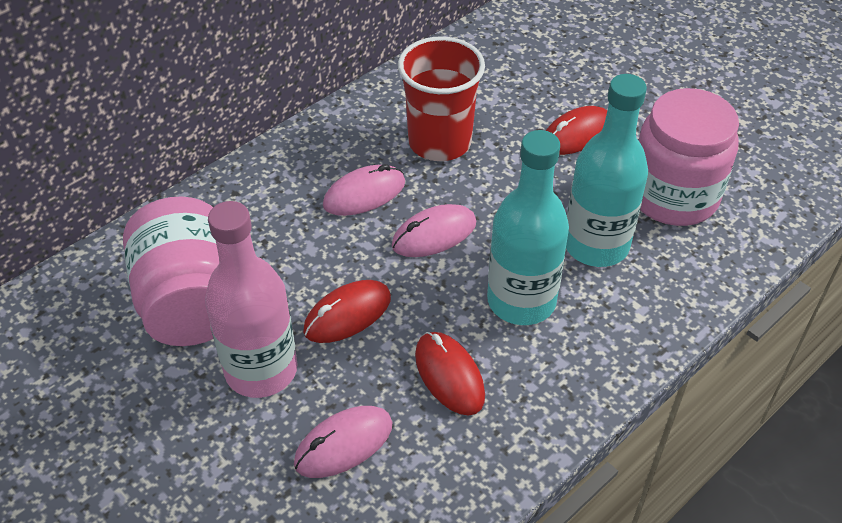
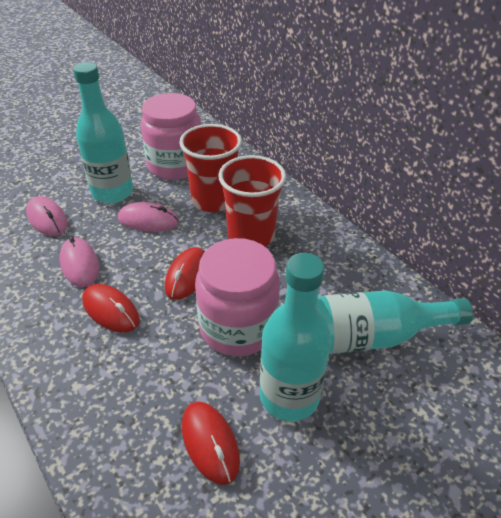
pink bottle: [205,201,298,398] = 1 -> none = 0
red cup: [398,36,485,161] = 1 -> [179,124,242,212] [218,155,286,247] = 2
turquoise bottle: [487,130,569,325] [566,74,648,267] = 2 -> [73,62,133,203] [260,253,332,422] [317,290,473,354] = 3

